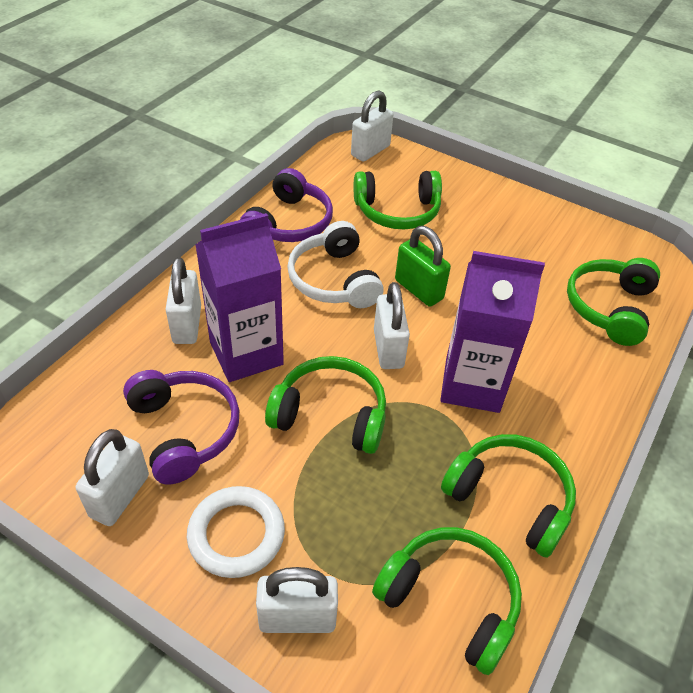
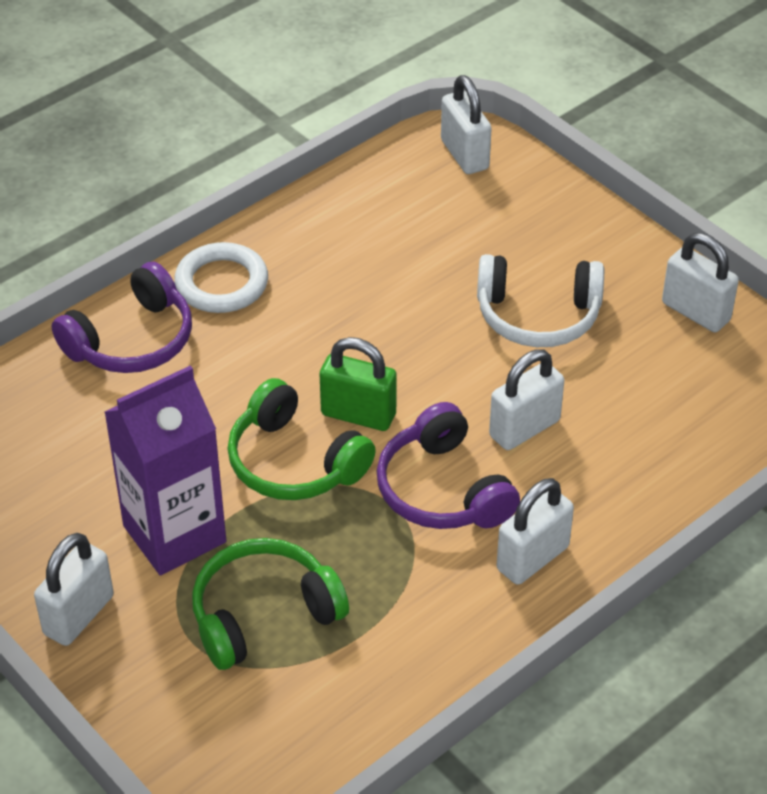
green headphones: [265,356,386,454] [354,171,442,229] [372,527,522,675] [441,434,576,558] [567,258,660,346] = 5 -> [192,538,349,670] [228,378,376,500] = 2
purple carton: [195,213,284,382] [440,251,545,413] = 2 -> [104,366,226,576] = 1

